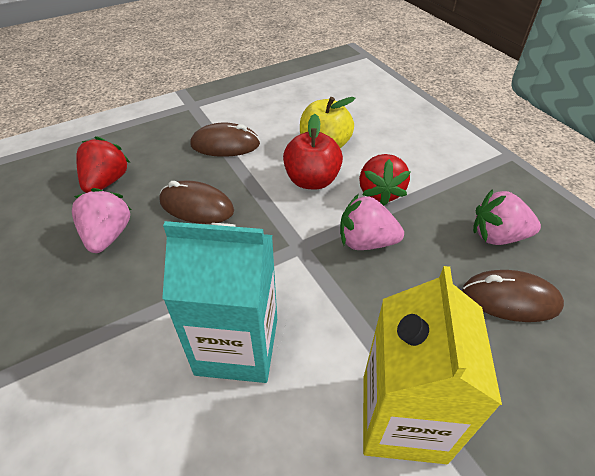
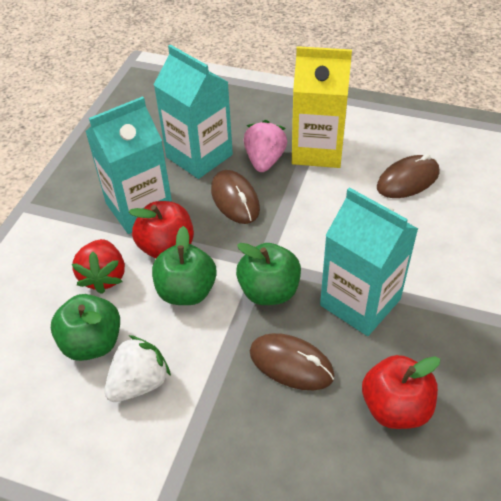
green apple: none = 0 -> [51,294,120,361] [152,226,217,305] [236,243,301,305] = 3
pink strawberry: [72,188,131,253] [340,194,404,250] [473,189,541,245] = 3 -> [244,120,287,172] = 1
red apple: [283,114,343,189] = 1 -> [129,201,194,258] [362,355,440,429] = 2
red strawberry: [76,136,130,193] [359,154,411,206] = 2 -> [72,239,125,294] = 1
turquoise carton: [162,221,277,383] = 1 -> [85,96,172,234] [154,45,233,179] [320,187,418,336] = 3
white strawberry: none = 0 -> [104,335,171,402] = 1
yellow apple: [300,97,355,148] = 1 -> none = 0

